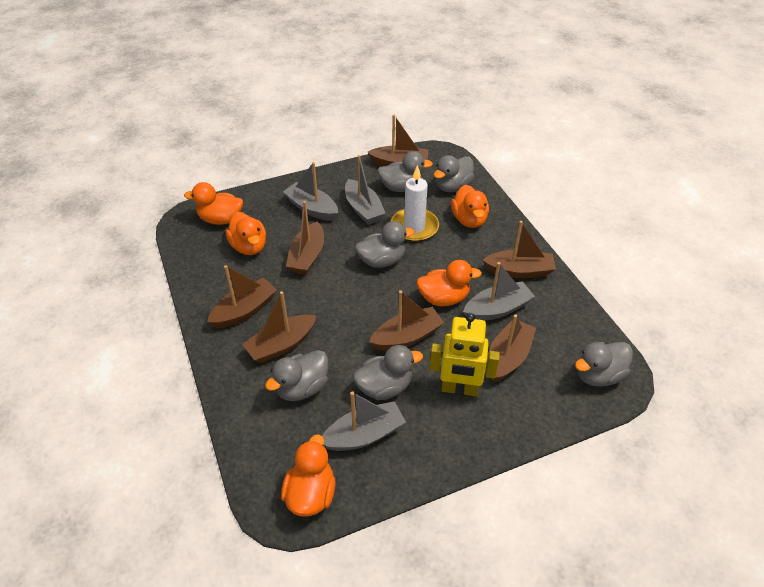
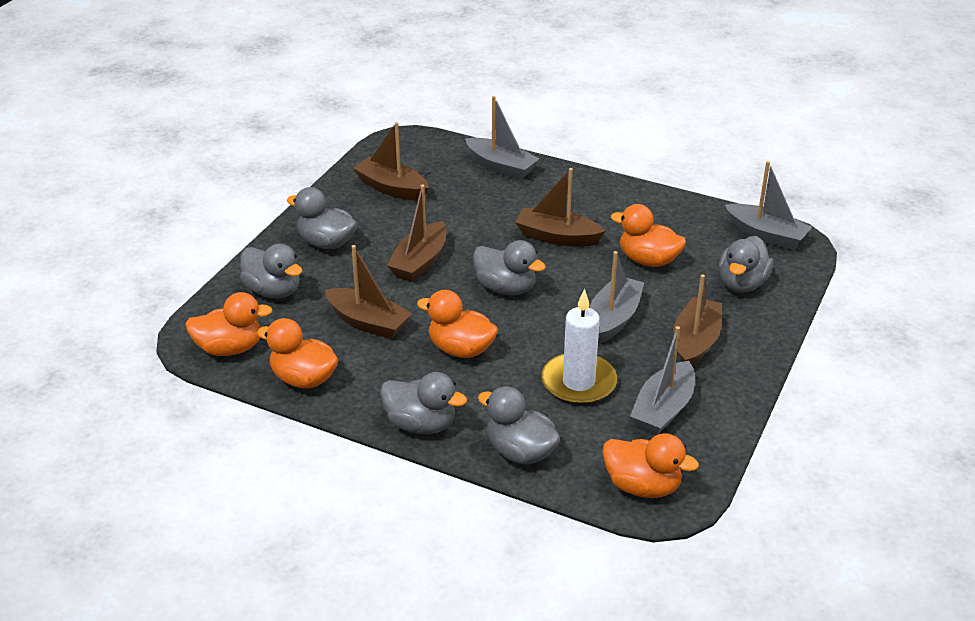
brown boat: [207,265,277,328] [242,291,316,363] [286,201,324,275] [368,115,428,167] [369,291,444,351] [483,221,556,278] [488,314,536,382] = 7 -> [325,245,412,339] [353,122,429,200] [387,185,447,282] [515,168,605,247] [673,274,722,367] = 5
yellow robot: [429,313,500,396] = 1 -> none = 0

